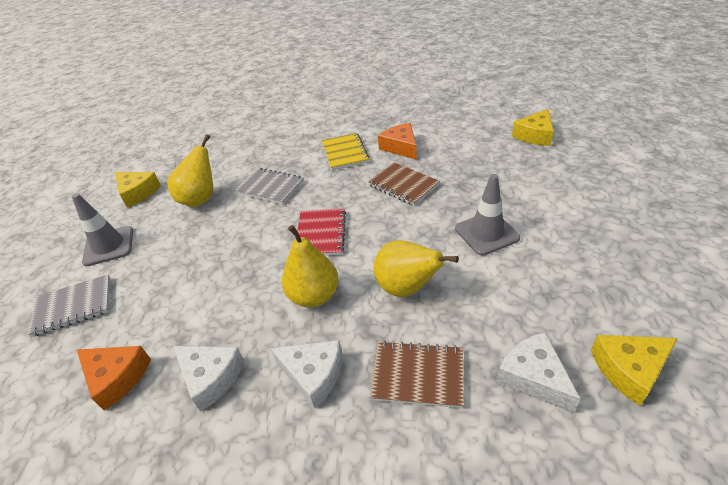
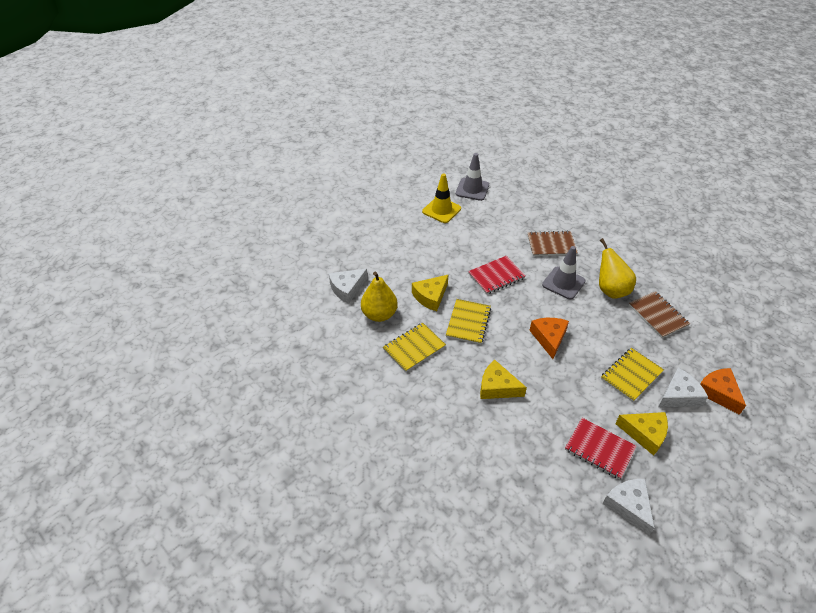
grey notebook: [28,274,110,337] [235,168,304,204] = 2 -> none = 0
red notebook: [297,208,346,256] = 1 -> [468,256,525,294] [565,418,637,480] = 2
yellow notebook: [322,133,370,170] = 1 -> [383,323,446,372] [446,299,491,344] [601,348,664,402] = 3
yellow pear: [167,134,213,207] [282,225,338,307] [374,240,459,297] = 3 -> [361,272,398,322] [599,238,636,299] = 2
yellow traffic cone: none = 0 -> [422,173,461,223] = 1

